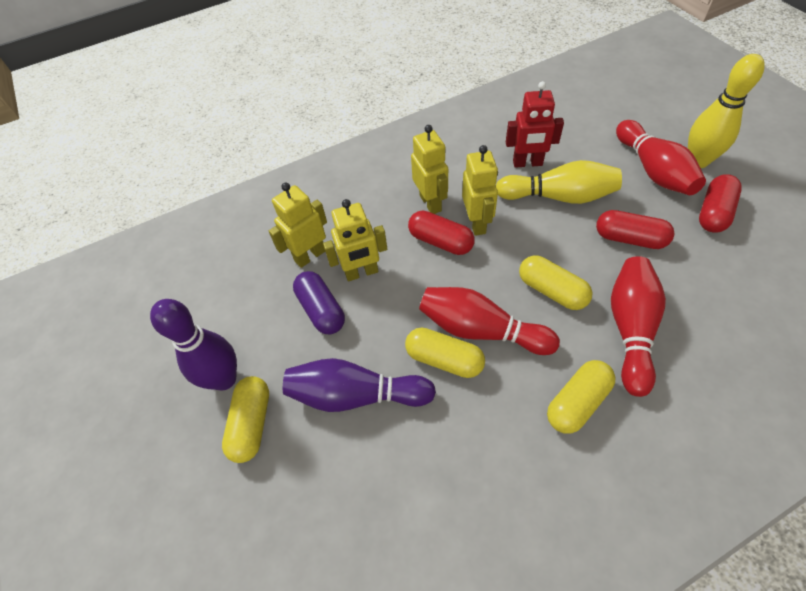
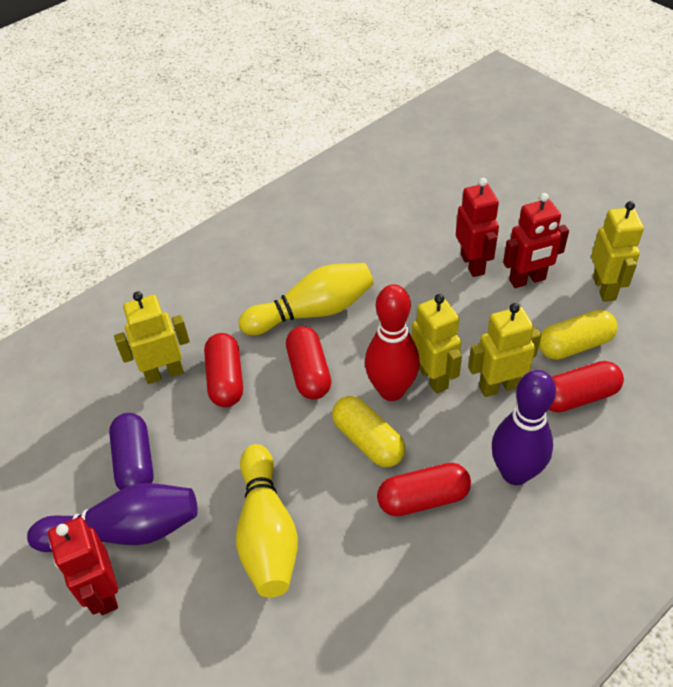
red bowling pin: [419,287,560,355] [611,256,666,397] [616,120,706,195] = 3 -> [365,284,420,401] = 1
red capsule: [408,211,475,255] [596,210,674,249] [699,174,742,233] = 3 -> [204,333,243,407] [286,326,331,400] [377,463,471,516] [548,361,624,412] = 4
red robot: [506,81,564,168] = 1 -> [48,517,118,615] [456,178,499,277] [503,193,569,288] = 3
yellow capsule: [222,376,269,463] [405,328,485,378] [519,255,592,310] [547,360,615,434] = 4 -> [332,396,405,467] [539,310,618,360] = 2

